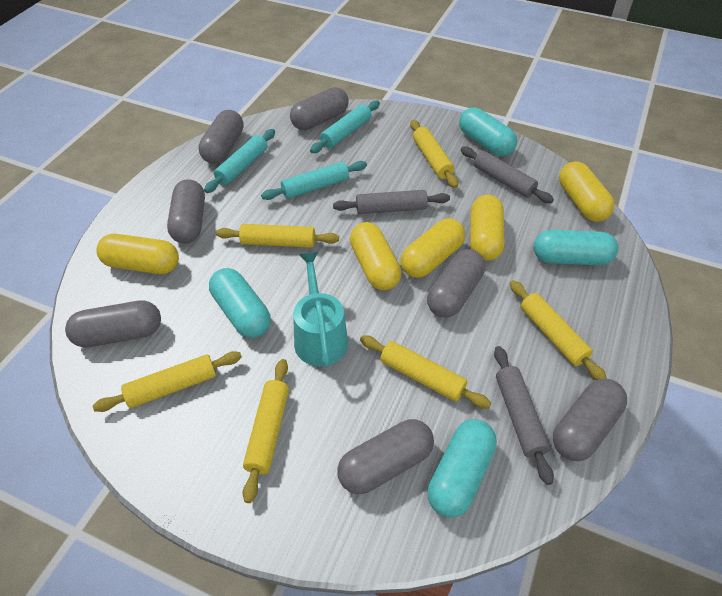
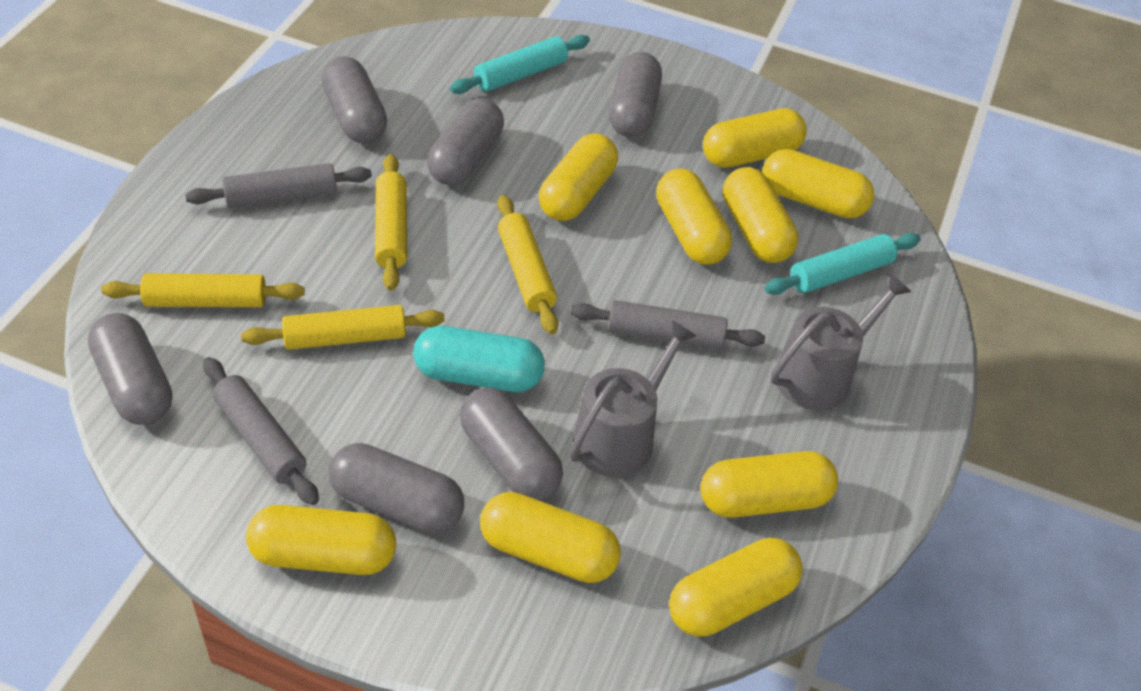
grey capsule: [65,300,161,348] [167,179,205,243] [199,110,244,164] [290,87,349,130] [337,419,434,494] [427,249,486,318] [553,378,627,461] = 7 -> [88,313,172,425] [322,56,387,144] [329,443,464,533] [427,98,504,185] [460,387,563,501] [609,52,662,137] = 6
grey watering can: none = 0 -> [569,320,697,477] [771,273,911,410] = 2
turquoise capsule: [209,268,271,338] [427,419,497,518] [459,107,517,156] [533,230,619,266] = 4 -> [413,326,545,392] = 1
turquoise rolling pin: [204,129,275,193] [261,161,367,200] [310,100,380,153] = 3 -> [450,35,590,94] [764,233,921,295] = 2
turquoise watering can: [293,252,348,367] = 1 -> none = 0
yellow capsule: [96,234,179,274] [350,222,401,290] [400,218,465,278] [470,195,504,261] [559,161,615,222] = 5 -> [246,505,396,575] [480,492,621,583] [539,133,618,221] [656,168,732,265] [669,538,803,637] [701,451,838,518] [703,108,807,168] [723,167,798,263] [762,149,874,218] = 9
yellow rolling pin: [93,351,242,412] [216,224,339,248] [243,359,289,503] [360,335,491,409] [410,120,458,188] [510,280,607,380] = 6 -> [101,273,305,307] [241,305,445,350] [375,154,407,291] [497,195,559,334] = 4

